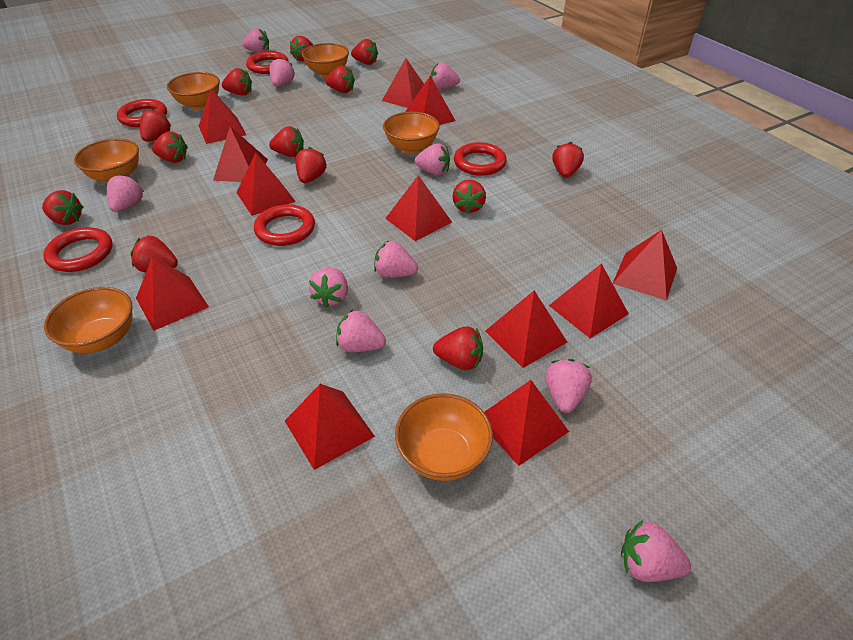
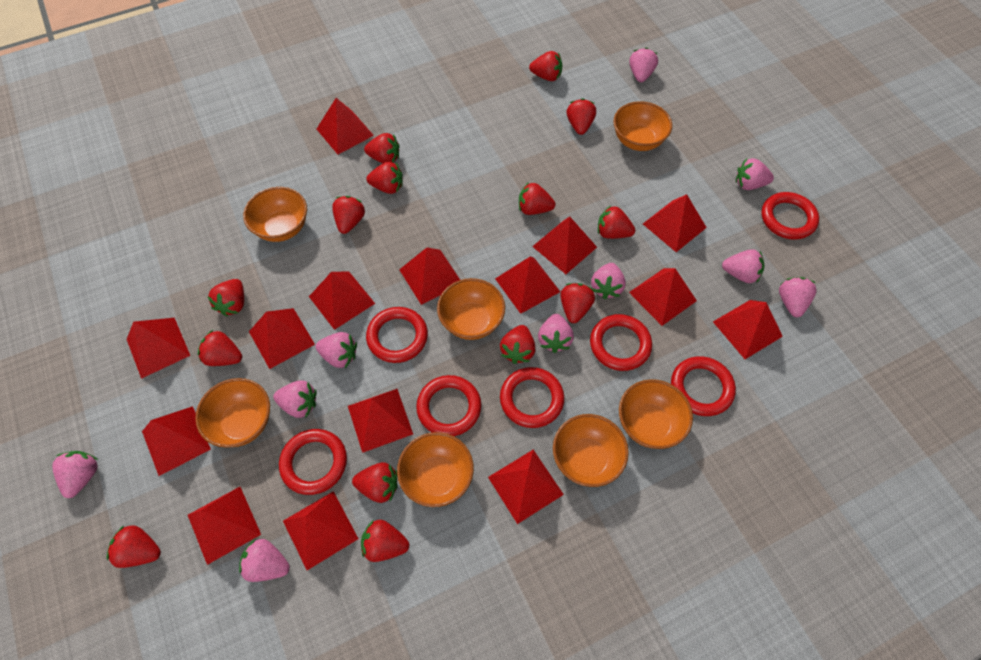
orange bowl: [44,287,133,353] [74,138,139,183] [167,72,220,109] [302,43,349,77] [383,112,440,154] [395,393,493,481] = 6 -> [195,378,270,448] [243,187,307,242] [397,432,474,507] [437,278,505,340] [553,414,629,487] [614,101,672,151] [619,379,693,449] = 7
red pyramid: [136,256,209,331] [199,89,246,144] [213,126,268,182] [236,153,296,216] [285,384,375,470] [382,58,424,108] [385,175,452,241] [405,76,456,125] [484,380,569,466] [485,291,567,368] [549,263,629,338] [612,230,677,300] = 12 -> [127,318,190,379] [142,406,211,476] [188,487,261,565] [249,308,315,369] [283,491,358,570] [309,271,375,330] [317,98,374,154] [348,389,413,453] [399,247,460,305] [488,449,564,524] [495,256,560,314] [532,216,597,274] [629,268,697,326] [643,194,707,252] [713,300,783,359] = 15
red ring: [43,227,113,272] [117,99,167,127] [246,51,289,74] [254,204,315,246] [454,142,507,176] = 5 -> [279,429,347,495] [366,307,428,363] [416,375,481,436] [500,367,564,428] [590,314,652,371] [671,356,736,416] [761,192,819,240] = 7
red strawberry: [42,190,84,225] [130,236,178,272] [140,109,172,142] [152,132,188,163] [222,68,252,96] [269,126,304,157] [290,36,313,61] [295,147,327,183] [325,66,355,93] [351,39,378,65] [433,327,483,370] [452,180,486,214] [552,142,584,178] = 13 -> [107,525,161,568] [198,330,242,366] [207,279,244,316] [332,196,365,234] [352,462,398,503] [361,520,409,562] [364,133,399,164] [366,162,403,194] [500,325,535,364] [519,182,556,215] [529,51,562,81] [560,283,595,323] [567,99,596,135] [598,205,635,239] = 14

